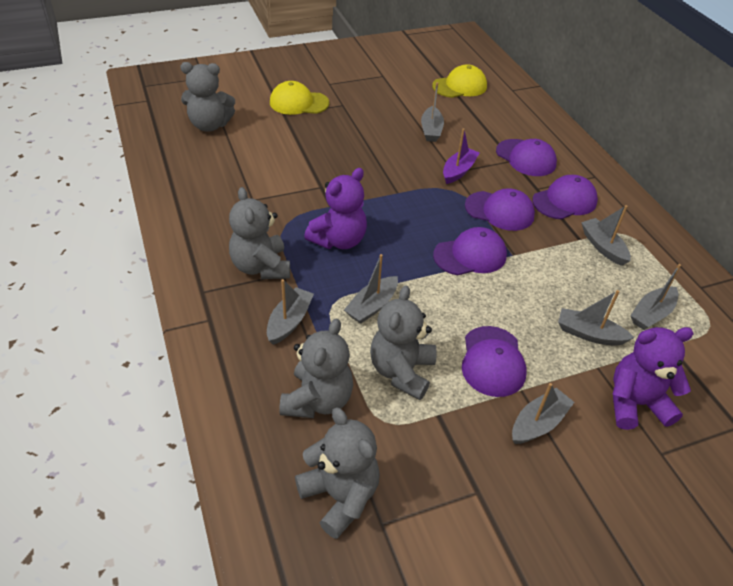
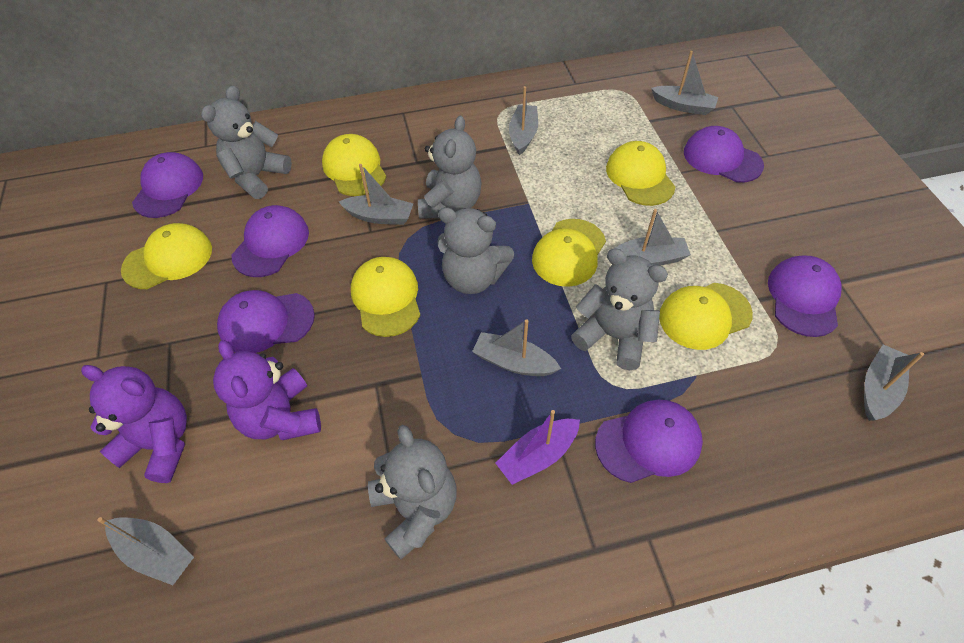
purple cap: [433,227,507,276] [462,326,527,397] [465,188,535,231] [496,139,557,176] [533,175,598,220] = 5 -> [132,152,203,218] [217,290,315,353] [232,205,309,277] [595,400,703,483] [684,126,764,183] [768,255,841,337] = 6
yellow cap: [270,81,329,115] [432,64,487,98] = 2 -> [121,223,212,289] [322,134,386,196] [351,257,420,337] [532,219,606,287] [606,141,675,206] [659,283,753,350] = 6

